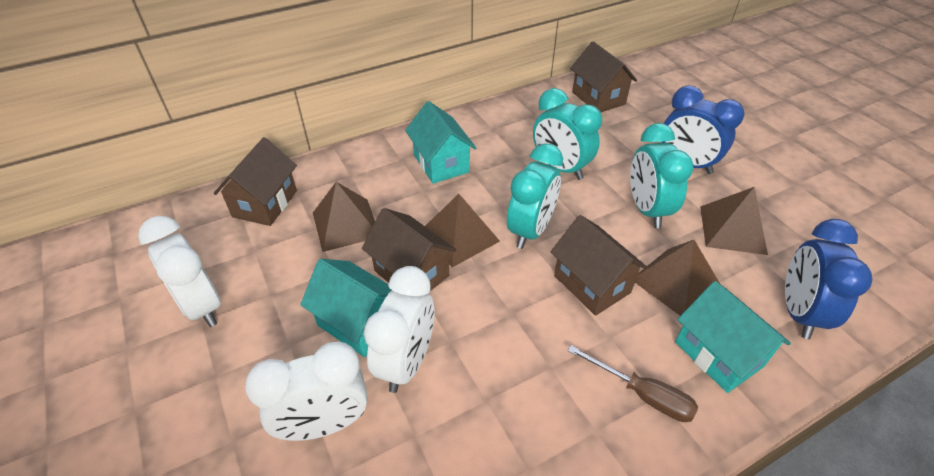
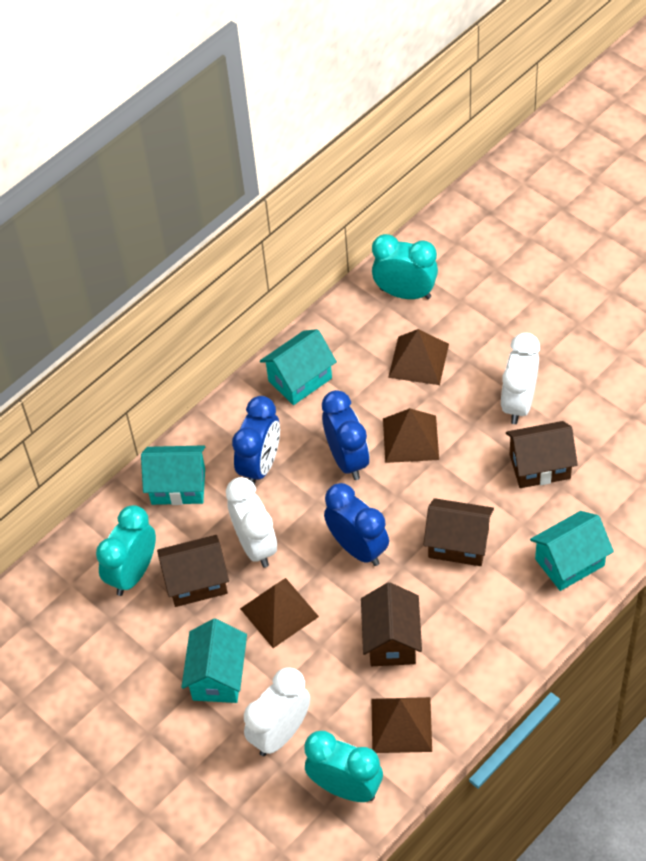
blue clock: [662,85,745,174] [785,219,873,339] = 2 -> [232,396,280,485] [322,390,370,480] [324,483,389,566] = 3
brown screwdriver: [568,345,698,422] = 1 -> none = 0
turquoise house: [300,259,391,357] [405,101,476,184] [675,281,791,393] = 3 -> [141,445,205,505] [181,619,247,703] [260,329,337,405] [530,511,614,591] = 4

